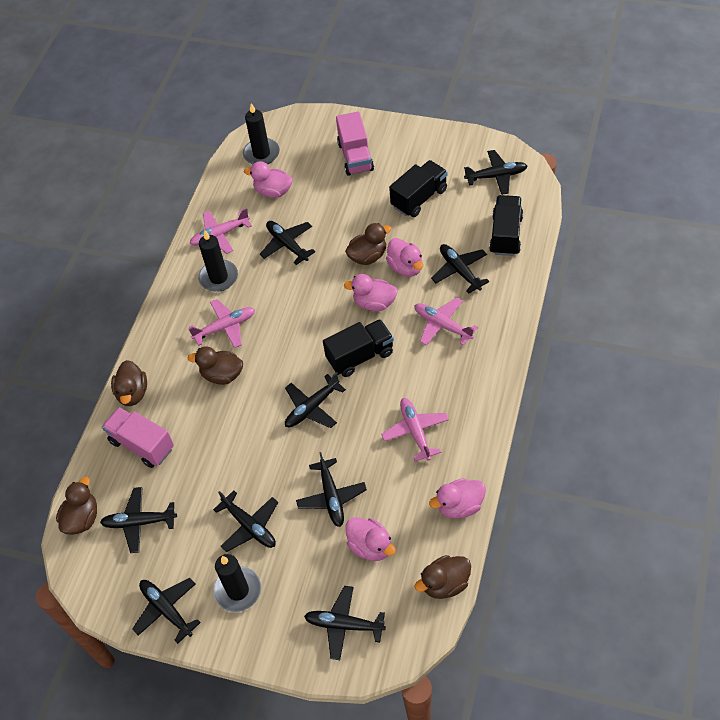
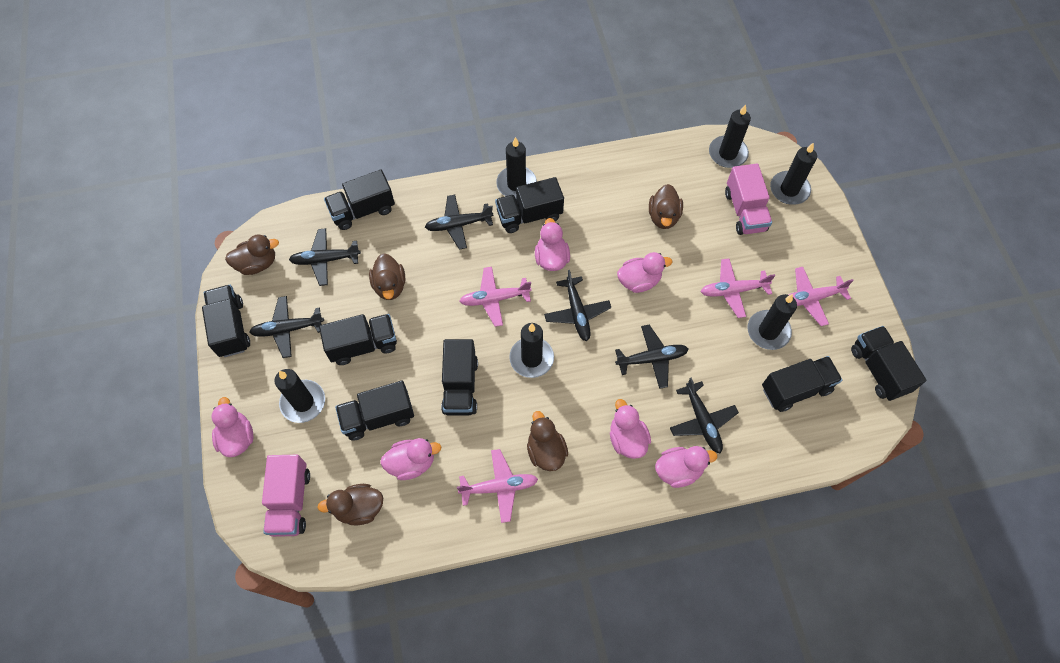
black candle: [198,230,238,292] [213,554,261,612] [243,103,280,164] = 3 -> [274,369,325,423] [496,137,537,198] [509,323,554,378] [709,104,751,168] [748,294,797,350] [770,142,817,205] = 6
black plane: [100,487,177,553] [132,578,201,644] [213,490,278,552] [260,221,316,265] [285,372,346,428] [296,452,367,527] [304,586,386,660] [431,244,489,294] [464,150,527,195] = 9 -> [250,296,324,358] [289,228,361,286] [425,195,493,250] [544,270,611,341] [615,324,688,389] [670,378,739,453] = 6
black truck: [323,319,394,377] [389,160,447,217] [489,195,523,256] = 3 -> [202,285,250,357] [319,314,397,365] [324,170,395,230] [335,380,414,440] [441,339,478,416] [495,177,564,233] [762,356,842,412] [851,326,927,401] = 8
pink duck: [244,161,293,198] [344,274,398,311] [346,517,396,561] [386,238,423,277] [429,478,486,518] = 5 -> [212,397,253,457] [381,438,441,480] [535,218,570,271] [610,399,651,459] [617,252,672,293] [655,446,717,488] = 6

